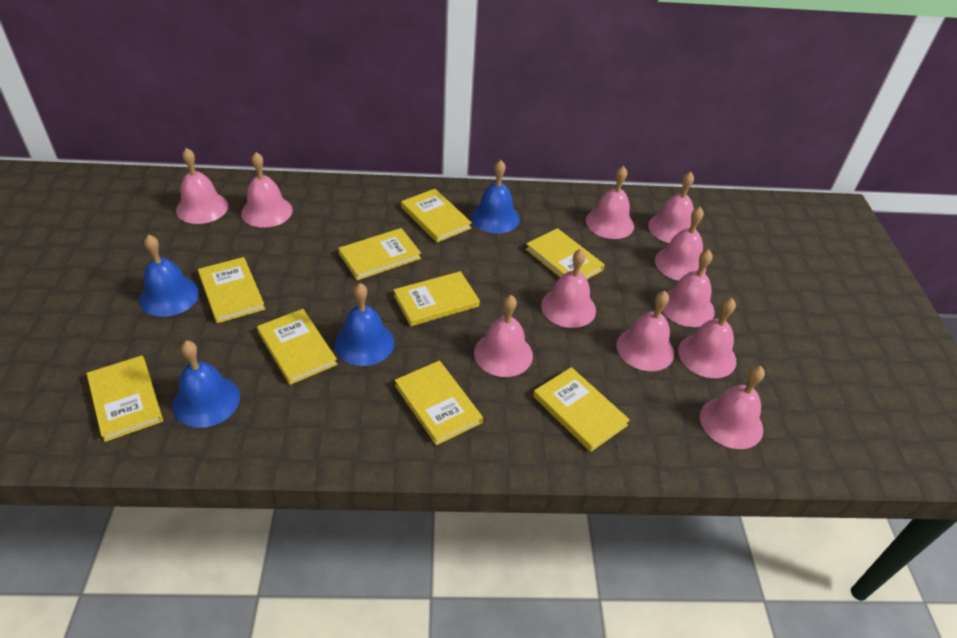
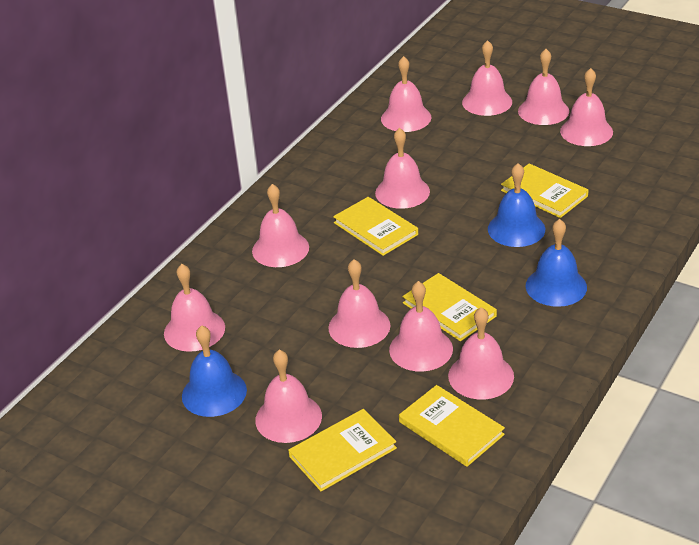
blue bell: [139,234,199,317] [173,341,240,428] [335,283,394,366] [471,160,520,234] = 4 -> [182,325,247,417] [488,163,545,247] [526,219,587,307] = 3
yellow book: [86,356,163,442] [198,257,265,323] [257,309,337,385] [338,228,421,280] [394,271,480,326] [395,361,483,445] [401,189,472,243] [526,228,605,279] [533,367,630,452] = 9 -> [288,409,397,491] [333,197,418,256] [399,385,505,467] [402,273,497,341] [501,163,589,218] = 5

